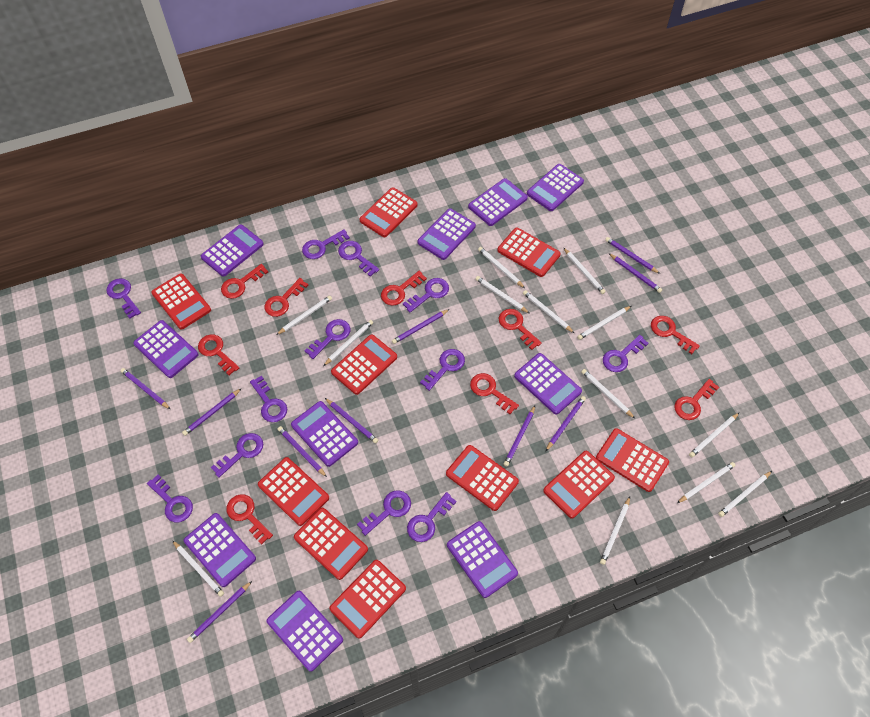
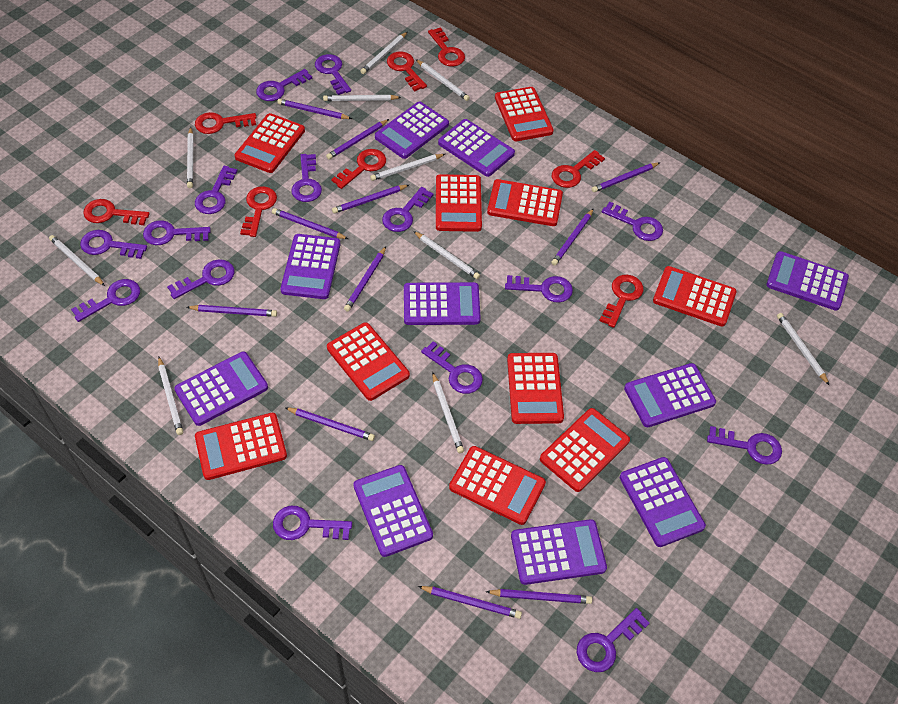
purple key: [106,278,141,319] [147,475,193,522] [211,433,263,478] [250,376,287,422] [302,229,350,259] [304,319,350,359] [338,241,379,277] [357,490,411,536] [403,278,449,312] [407,492,457,542] [420,349,465,391] [603,335,649,372] = 12 -> [71,279,140,322] [80,230,147,259] [143,220,211,245] [167,259,235,299] [195,166,238,214] [256,69,312,101] [273,506,352,540] [291,154,322,202] [315,54,351,95] [382,187,433,232] [421,341,483,394] [505,275,573,303] [577,608,650,672] [602,201,663,241] [707,426,782,465] = 15
purple pencil: [120,368,170,409] [182,388,242,436] [187,581,252,643] [277,426,327,477] [325,398,378,444] [392,309,450,344] [504,406,535,467] [546,396,586,451] [605,237,660,274] [609,253,662,293] = 10 -> [187,305,277,317] [272,208,348,239] [277,99,352,119] [285,407,375,441] [326,119,389,159] [332,185,409,213] [344,247,386,312] [418,586,522,619] [486,589,592,604] [551,208,594,266] [592,162,660,192] = 11
red key: [198,334,239,375] [221,264,268,299] [226,494,273,545] [264,278,308,317] [381,271,427,306] [470,373,519,414] [499,309,542,350] [651,316,700,354] [674,379,719,420] = 9 -> [83,199,150,225] [195,112,257,134] [240,186,277,237] [331,149,386,189] [387,52,427,91] [428,27,465,67] [552,150,605,188] [599,275,644,328] = 8
white pencil: [172,540,224,597] [276,296,332,335] [323,320,373,366] [476,276,529,313] [478,247,525,288] [523,290,574,333] [564,248,605,294] [577,306,631,340] [581,369,635,419] [600,497,630,565] [677,462,735,503] [689,412,740,457] [718,471,772,517] = 13 -> [49,235,105,286] [158,357,183,435] [187,127,193,188] [323,95,401,101] [361,32,407,74] [370,154,445,181] [413,231,480,279] [416,59,470,101] [432,372,464,453] [777,313,829,385] = 10

